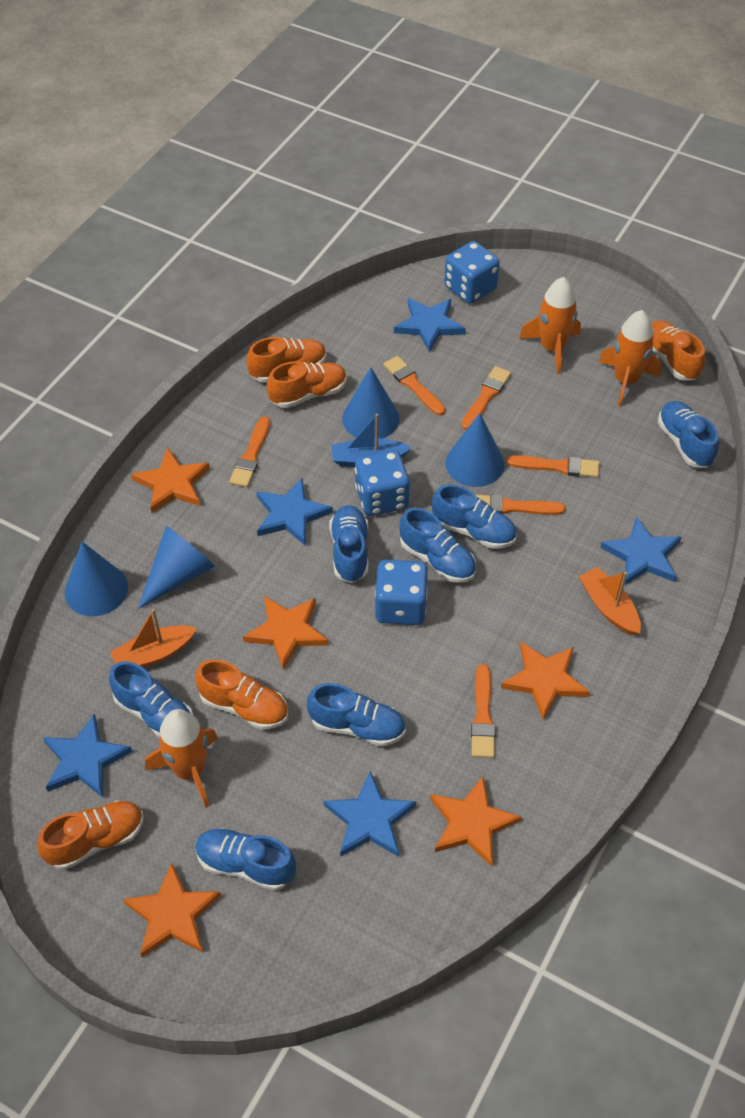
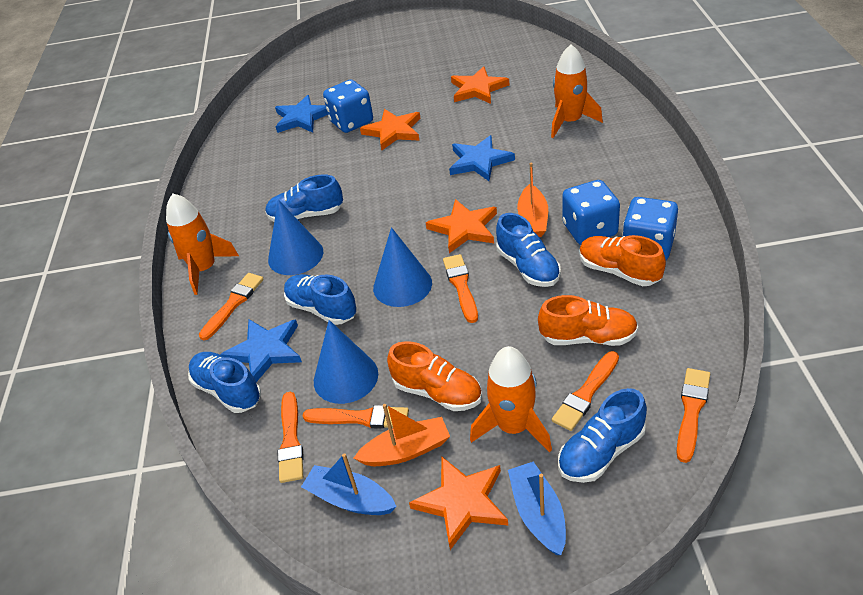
blue boat: [332,414,412,467] = 1 -> [301,453,397,515] [508,462,566,555] = 2
blue cone: [65,542,128,616] [138,526,215,609] [342,367,400,439] [445,413,505,487] = 4 -> [268,199,323,275] [314,320,378,404] [373,227,432,307] = 3
blue shoe: [109,661,193,738] [195,828,296,891] [307,683,406,746] [330,505,368,583] [400,508,476,583] [432,484,517,549] [658,401,719,468] = 7 -> [188,352,261,413] [265,174,343,222] [284,274,357,325] [496,213,561,287] [558,388,647,483] = 5
blue star: [43,714,132,797] [257,478,333,546] [324,771,416,857] [394,298,466,352] [600,517,681,585] = 5 -> [220,319,302,382] [275,95,328,133] [449,135,515,181] = 3
orange shoe: [37,801,143,870] [195,659,288,730] [247,337,326,383] [267,361,347,408] [652,320,705,380] = 5 -> [387,341,482,411] [538,295,638,346] [579,235,666,286] = 3
orange star: [123,863,221,957] [131,448,210,513] [243,596,328,670] [430,777,521,867] [501,642,589,720] = 5 -> [360,109,421,150] [409,456,508,550] [426,199,497,253] [451,66,509,104] = 4

